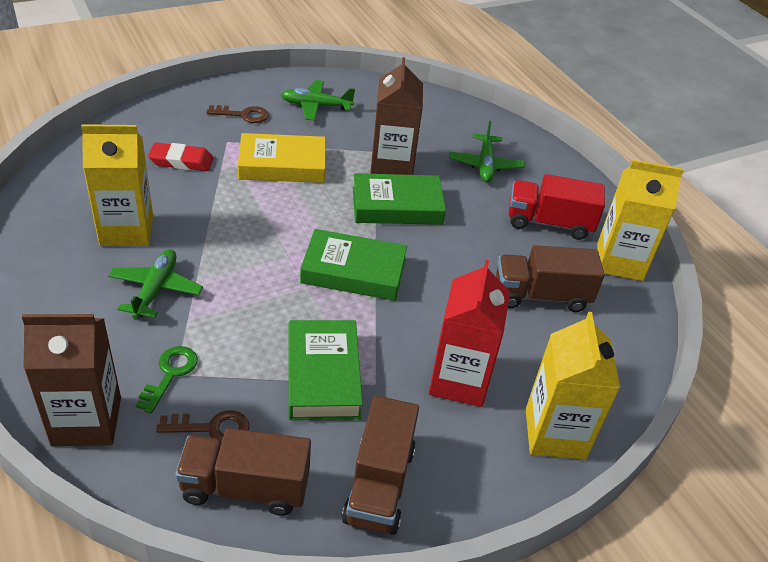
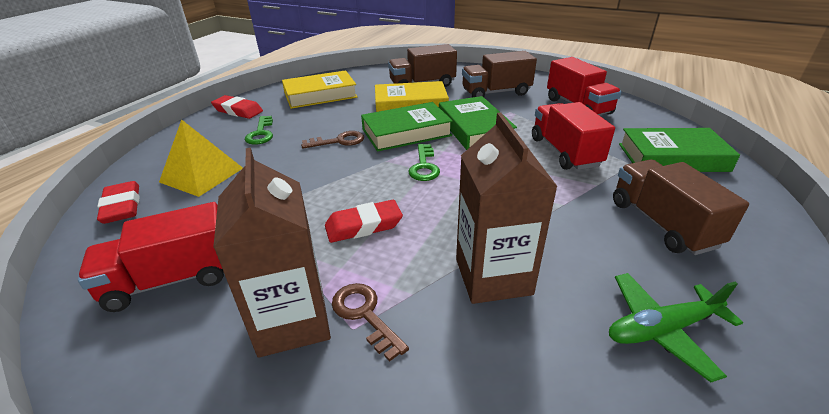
green key: [136,346,198,413] = 1 -> [245,116,273,145] [409,144,440,181] = 2
green plane: [108,249,203,319] [281,80,355,121] [449,121,525,182] = 3 -> [609,273,743,382] = 1
red carton: [429,260,510,407] = 1 -> none = 0
red eraser: [148,143,213,171] = 1 -> [97,181,140,224] [211,95,263,119] [325,200,403,243] = 3
red truck: [509,174,605,240] = 1 -> [78,202,224,312] [532,102,615,170] [547,57,621,115] = 3
yellow book: [238,133,325,183] = 1 -> [282,70,358,109] [375,81,449,112] = 2
yellow carton: [81,124,153,246] [526,312,620,460] [597,160,684,281] = 3 -> none = 0
yellow pyramid: none = 0 -> [159,119,243,197] = 1

